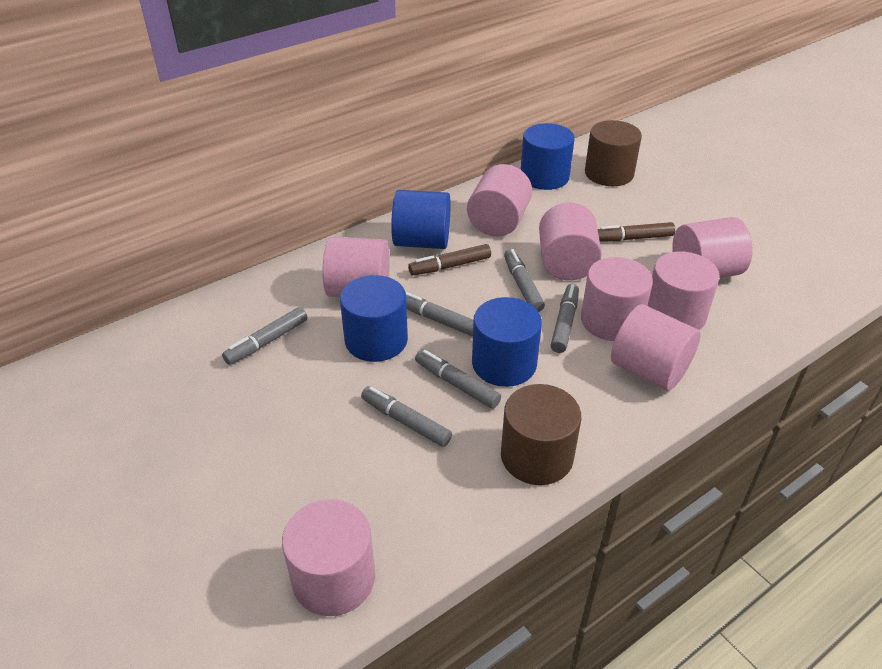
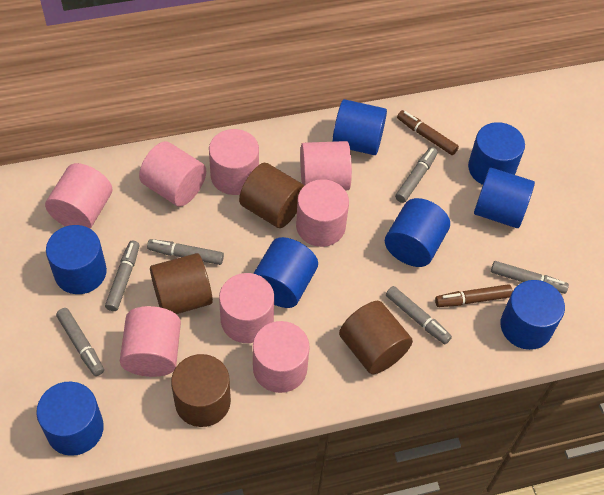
blue cylinder: [340,275,408,362] [391,190,450,249] [472,297,542,387] [521,123,575,190] = 4 -> [36,381,104,456] [46,225,107,294] [253,237,318,308] [332,99,387,155] [385,198,450,267] [468,122,525,185] [474,168,535,228] [500,280,565,350] = 8
brown cylinder: [501,384,581,485] [585,120,642,186] = 2 -> [150,253,213,314] [171,354,231,427] [239,163,304,228] [339,301,413,374] = 4

